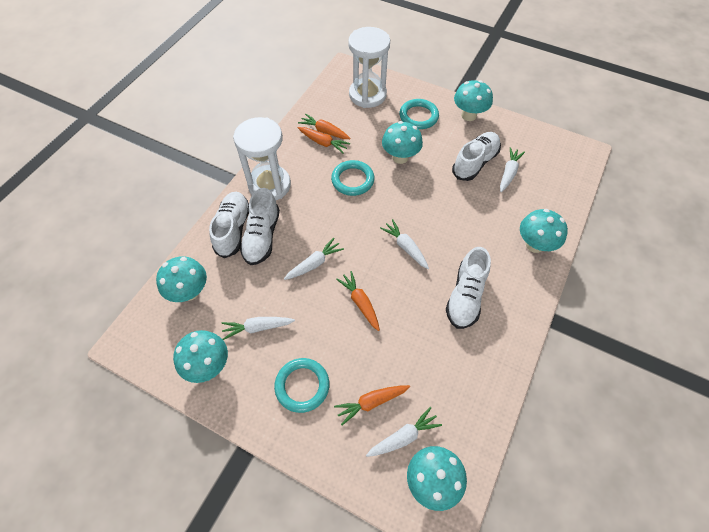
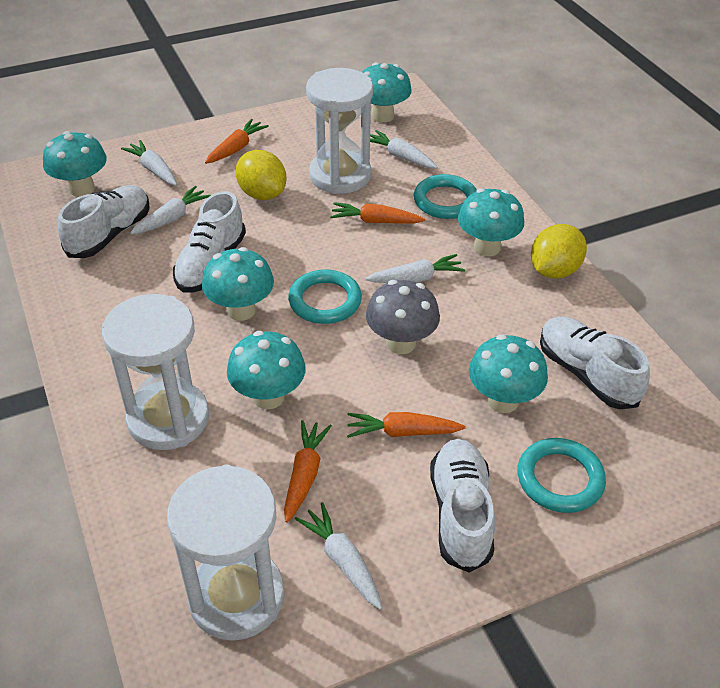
grey mushroom: none = 0 -> [366,280,440,354] = 1
white hourglass: [233,117,291,200] [348,27,390,108] = 2 -> [102,294,209,450] [167,464,284,641] [306,68,373,194] = 3
yellow lemon: none = 0 -> [235,150,286,200] [531,224,587,279] = 2

